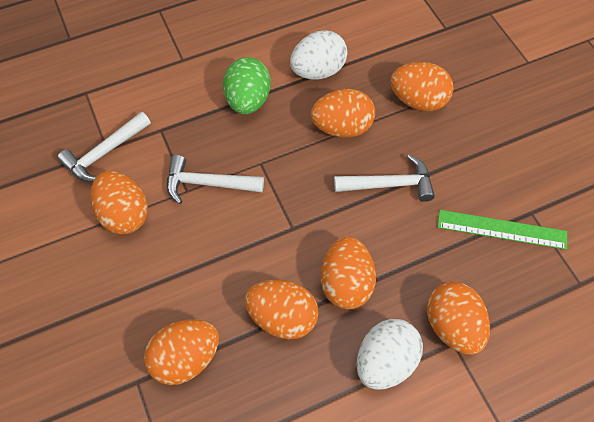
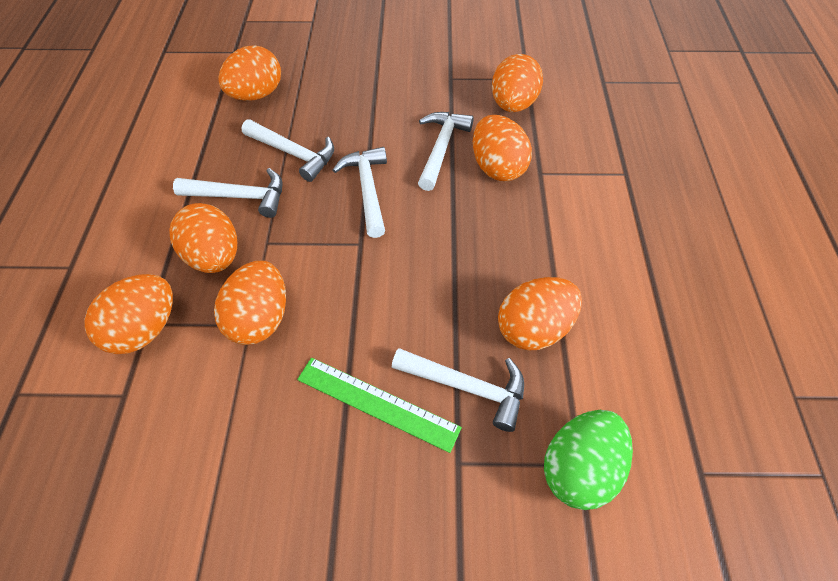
white egg: [290,30,347,79] [357,319,423,390] = 2 -> none = 0
white hammer: [57,112,151,182] [167,155,264,204] [334,154,435,202] = 3 -> [173,168,283,218] [241,120,334,182] [333,147,387,238] [392,348,524,432] [418,112,474,191] = 5

